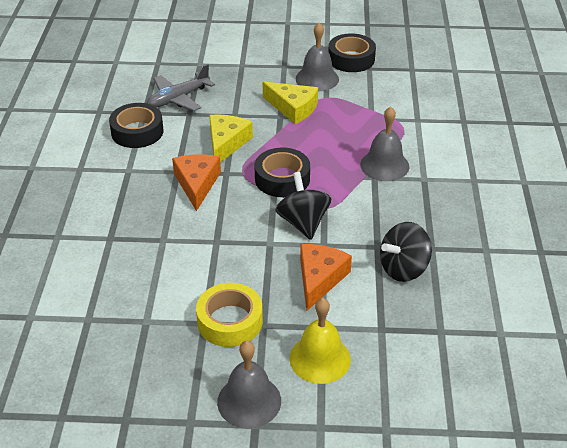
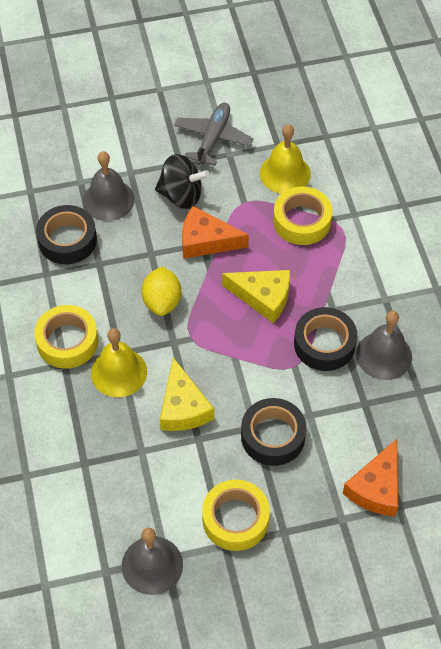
black spinning top: [275,172,331,240] [380,222,432,282] = 2 -> [155,154,209,209] = 1
yellow bell: [290,298,351,384] = 1 -> [91,328,147,397] [260,124,311,194] = 2
yellow lemon: none = 0 -> [141,267,181,316] = 1
yellow tape: [196,283,263,347] = 1 -> [34,305,98,369] [202,480,270,551] [273,187,333,245] = 3

